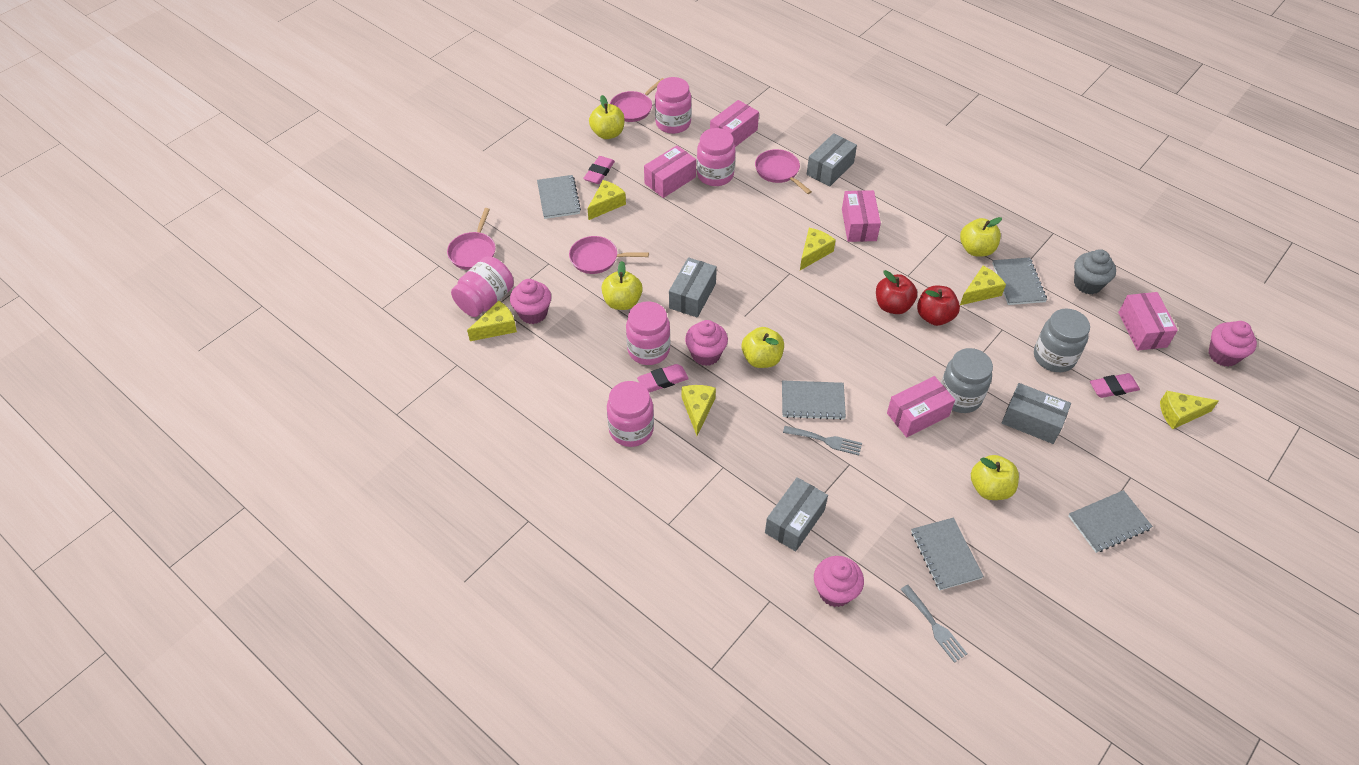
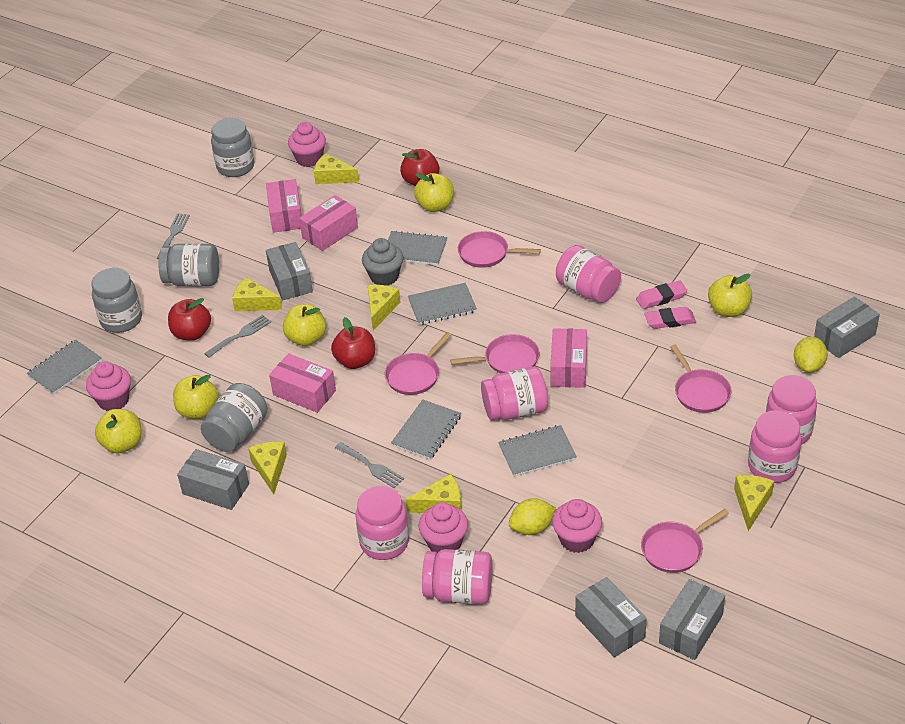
grey box: [669,257,717,318] [765,477,828,551] [807,133,857,187] [1002,383,1071,444] = 4 -> [177,449,249,510] [266,242,313,300] [575,577,647,658] [659,579,725,660] [814,296,880,358] = 5
grey fork: [783,426,862,455] [900,585,967,663] = 2 -> [156,213,190,260] [204,315,271,358] [335,442,404,488] = 3
grey jar: [941,348,993,413] [1034,309,1090,372] = 2 -> [91,268,142,333] [159,243,219,286] [201,383,268,452] [211,118,255,177] = 4
pink box: [644,145,696,198] [710,100,759,147] [842,190,881,242] [887,376,955,437] [1118,292,1178,351] = 5 -> [266,179,302,233] [269,353,336,413] [299,195,358,251] [550,328,587,388] = 4
pink eraser: [583,156,615,184] [637,364,689,392] [1090,373,1140,398] = 3 -> [636,280,687,309] [644,307,696,329] = 2
pink jar: [451,256,514,317] [607,381,654,447] [626,301,670,365] [655,77,692,134] [697,128,735,186] = 5 -> [356,486,409,560] [422,549,492,604] [481,366,548,420] [556,245,621,303] [748,410,802,483] [766,375,817,445] = 6
pink pan: [447,208,495,270] [569,236,649,274] [610,78,664,122] [755,149,812,194] = 4 -> [384,332,452,395] [450,334,539,373] [458,231,541,268] [641,509,729,573] [670,345,732,413] = 5
red apple: [876,270,917,314] [917,285,960,326] = 2 -> [168,298,211,341] [331,317,375,369] [400,149,439,186] = 3
yellow lemon: none = 0 -> [509,498,556,535] [794,337,828,373] = 2

